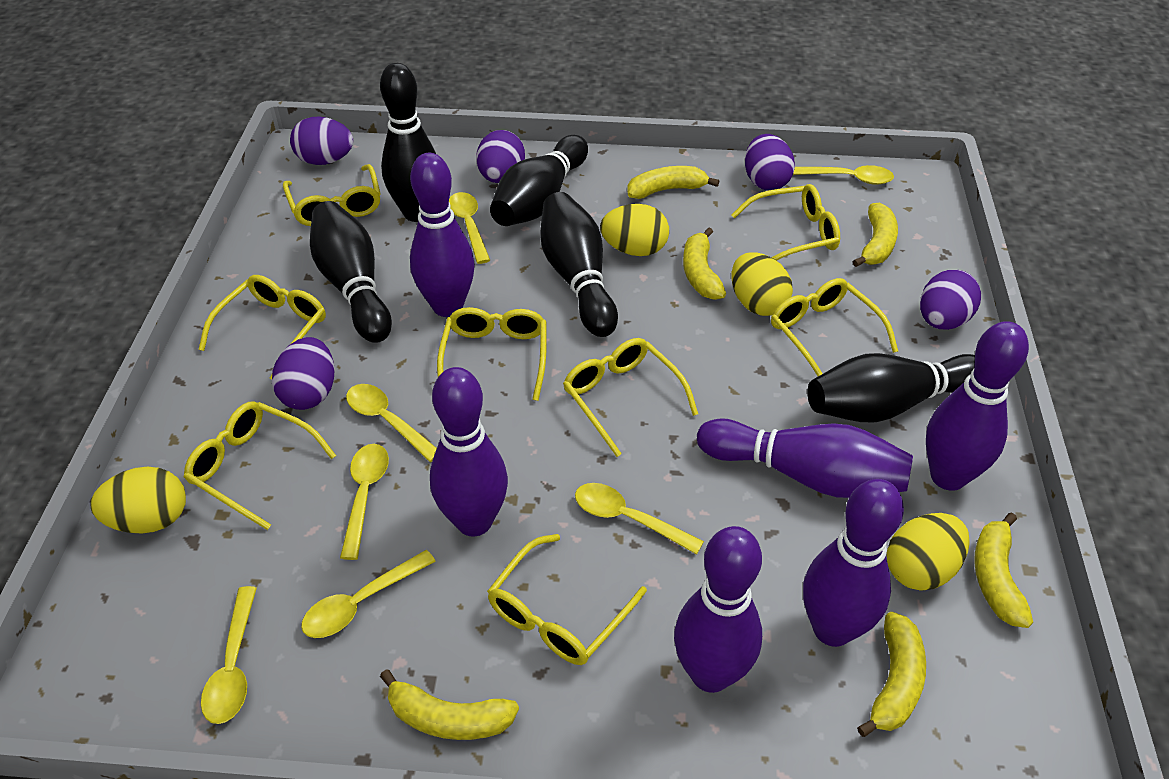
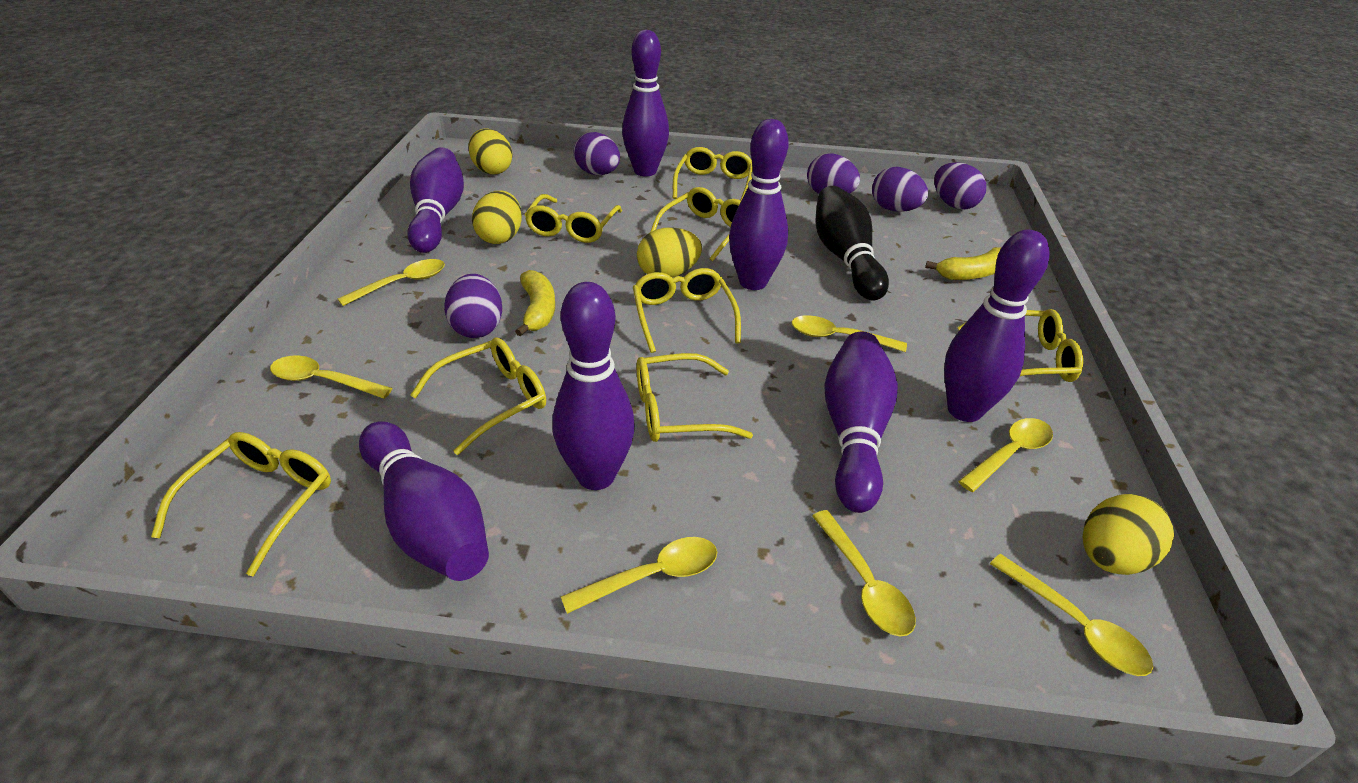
black bowling pin: [310,201,392,343] [380,63,436,222] [490,135,588,226] [540,192,618,337] [807,353,975,422] = 5 -> [816,186,889,301] = 1
purple bowling pin: [410,153,475,317] [430,367,508,537] [674,526,762,693] [697,418,913,498] [803,479,904,647] [926,321,1029,491] = 6 -> [359,421,489,581] [407,147,464,253] [552,282,635,490] [622,30,669,176] [729,119,789,290] [824,332,898,513] [944,230,1049,422] = 7
yellow banana: [380,669,519,740] [627,166,719,199] [683,228,726,300] [853,202,898,267] [857,612,926,737] [974,512,1033,628] = 6 -> [515,270,555,336] [925,247,1001,280] = 2

